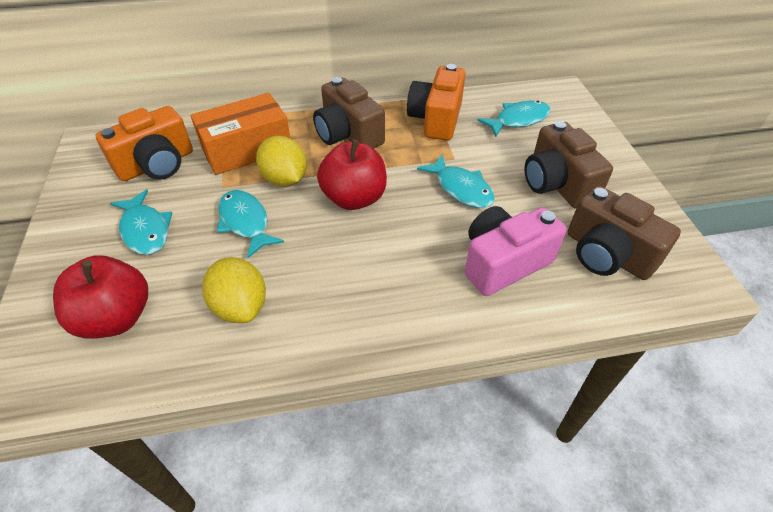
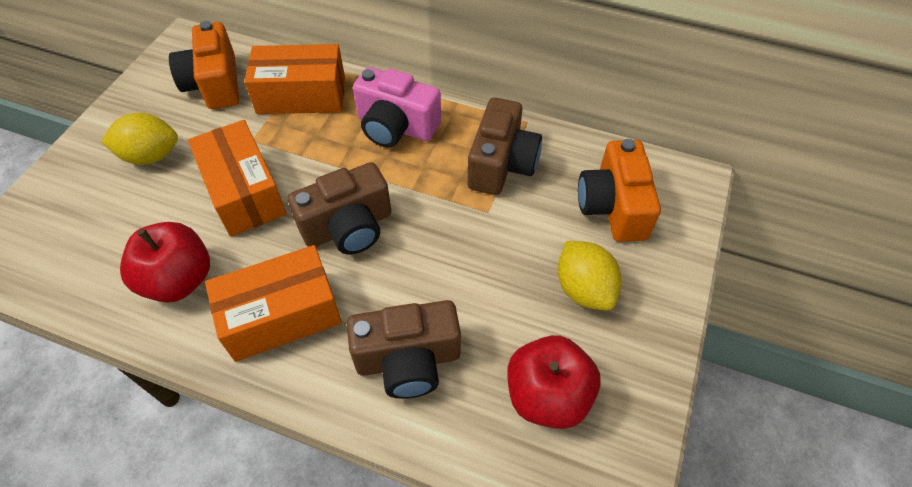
orange box: [191,93,291,175] = 1 -> [188,120,287,237] [205,245,342,362] [244,44,345,114] = 3
turquoise fish: [110,190,172,255] [217,190,284,258] [417,154,495,208] [477,101,550,137] = 4 -> none = 0

